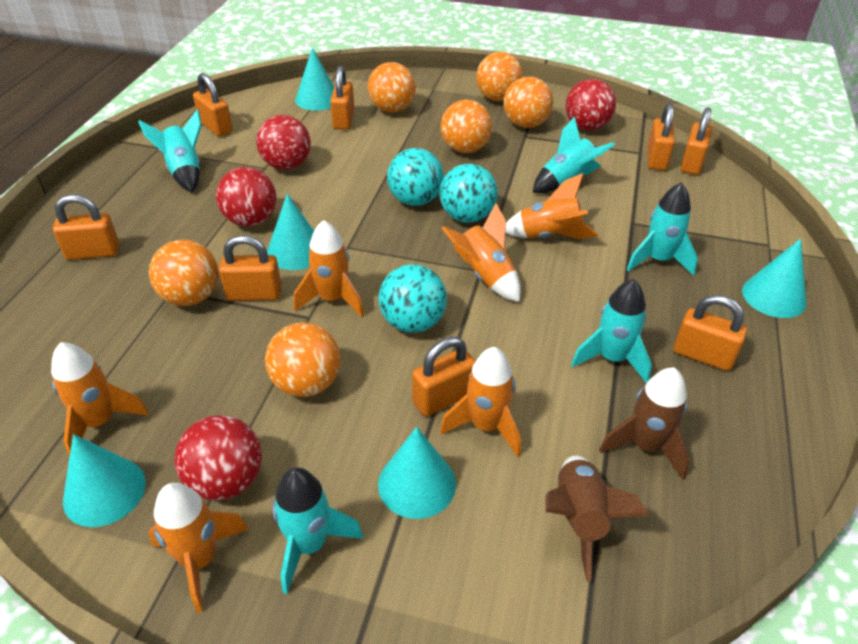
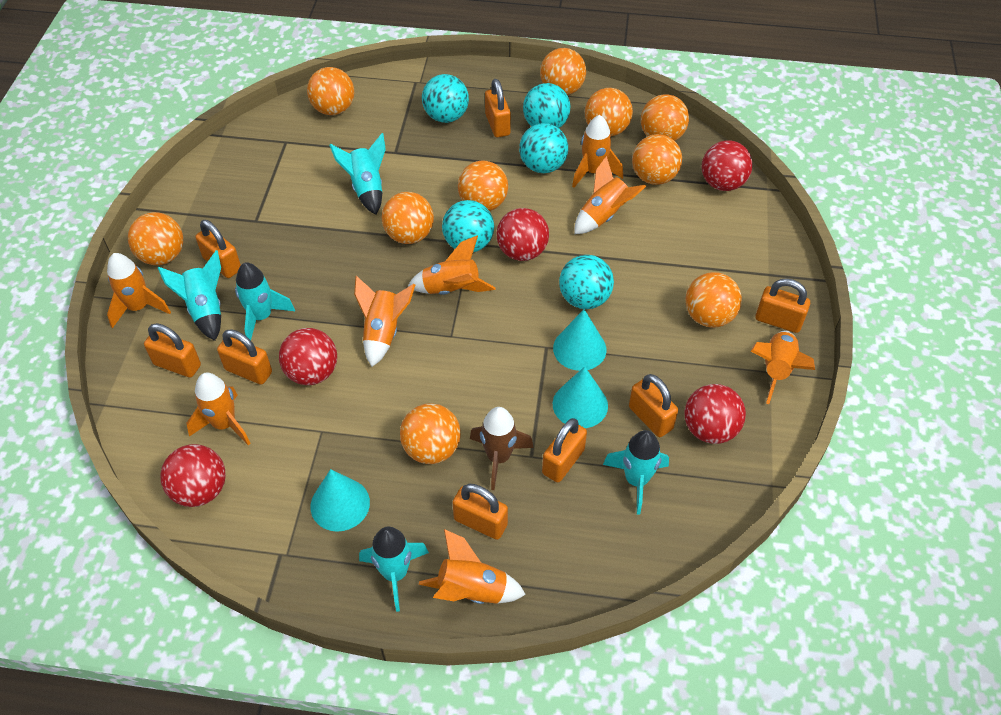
brown rocket: [545,456,650,582] [599,368,690,480] = 2 -> [470,407,534,490] = 1
orange ball: [149,240,218,306] [265,322,340,397] [368,62,416,112] [440,100,492,153] [476,52,523,101] [503,76,553,128] = 6 -> [128,212,183,265] [307,67,354,115] [382,192,434,244] [400,403,461,464] [458,161,508,211] [540,48,586,95] [585,88,633,136] [632,134,682,185] [641,94,689,141] [685,272,742,328] = 10
orange rocket: [51,342,149,457] [148,483,248,613] [294,220,364,317] [440,347,521,457] [441,203,521,302] [505,173,599,239] = 6 -> [107,253,171,328] [186,373,250,445] [354,276,415,367] [408,236,496,295] [419,529,526,604] [572,115,623,188] [574,156,646,234] [751,330,815,404] = 8
red ball: [174,415,262,501] [216,167,277,227] [256,115,311,170] [566,79,616,130] = 4 -> [160,444,226,507] [279,328,337,385] [497,208,549,261] [684,384,746,444] [702,140,753,191] = 5
turquoise ball: [378,264,447,333] [387,148,444,206] [439,164,498,223] = 3 -> [422,74,469,123] [442,200,494,252] [519,123,568,173] [523,83,570,128] [559,255,614,309] = 5
turquoise cone: [63,434,146,527] [267,193,314,270] [295,47,334,111] [378,427,456,519] [742,238,806,318] = 5 -> [310,469,370,532] [553,309,607,371] [553,366,608,428] = 3

